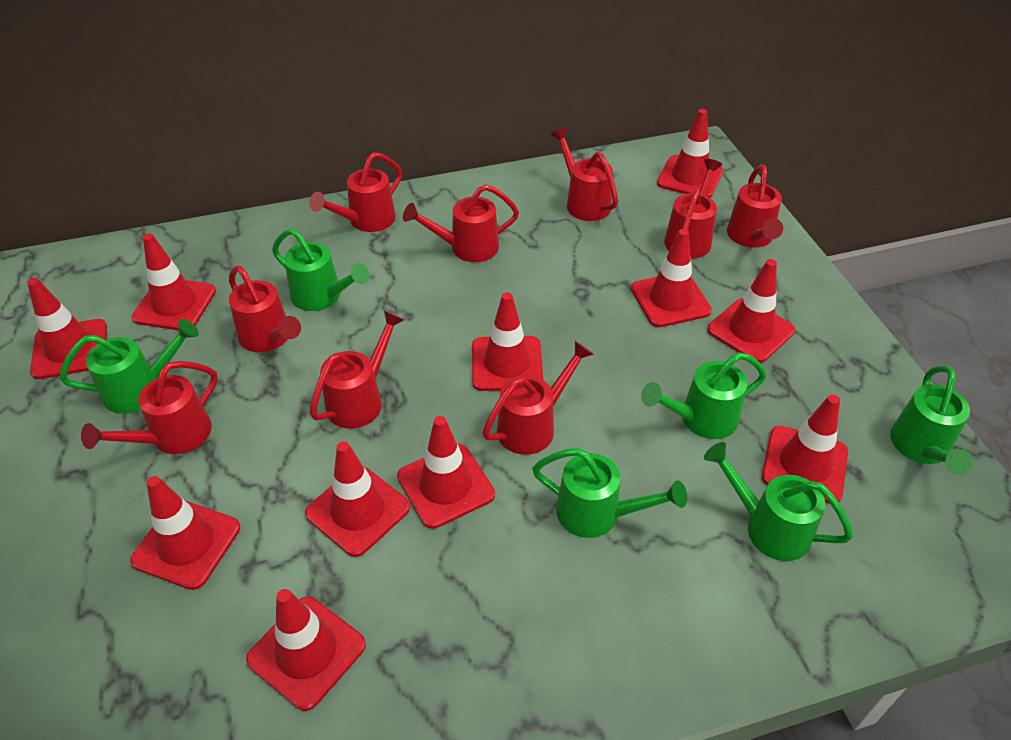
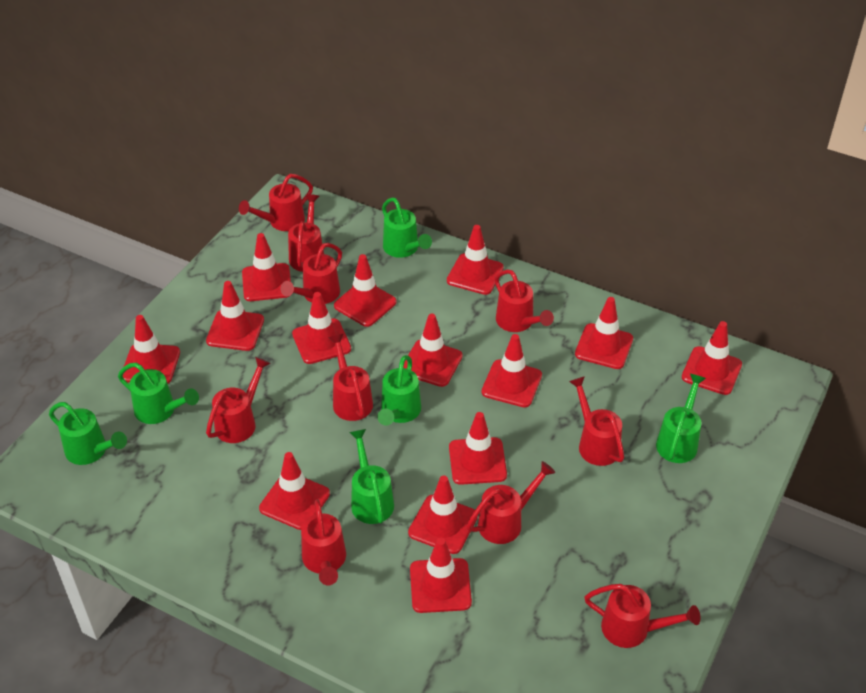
red traffic cone: [27,278,107,379] [130,476,240,590] [131,233,216,330] [246,589,366,711] [305,441,410,557] [397,416,495,529] [472,292,543,391] [631,229,712,327] [657,109,723,198] [707,259,795,363] [762,394,848,504] = 11 -> [123,315,180,384] [206,281,264,351] [242,233,291,301] [259,452,330,530] [292,292,351,364] [334,254,397,327] [404,314,463,387] [408,476,478,554] [410,538,472,613] [447,225,504,295] [449,412,507,485] [482,334,542,407] [575,297,633,369] [682,321,742,395] = 14
red watering can: [81,361,218,454] [229,265,301,352] [309,152,402,232] [310,310,404,428] [403,184,519,262] [482,341,594,455] [550,127,618,221] [664,159,722,259] [727,165,783,248] = 9 -> [206,357,270,443] [239,174,313,231] [281,243,342,304] [288,194,324,272] [301,499,346,585] [328,334,373,421] [467,461,555,544] [495,269,554,332] [569,376,624,466] [584,584,701,648] = 10

